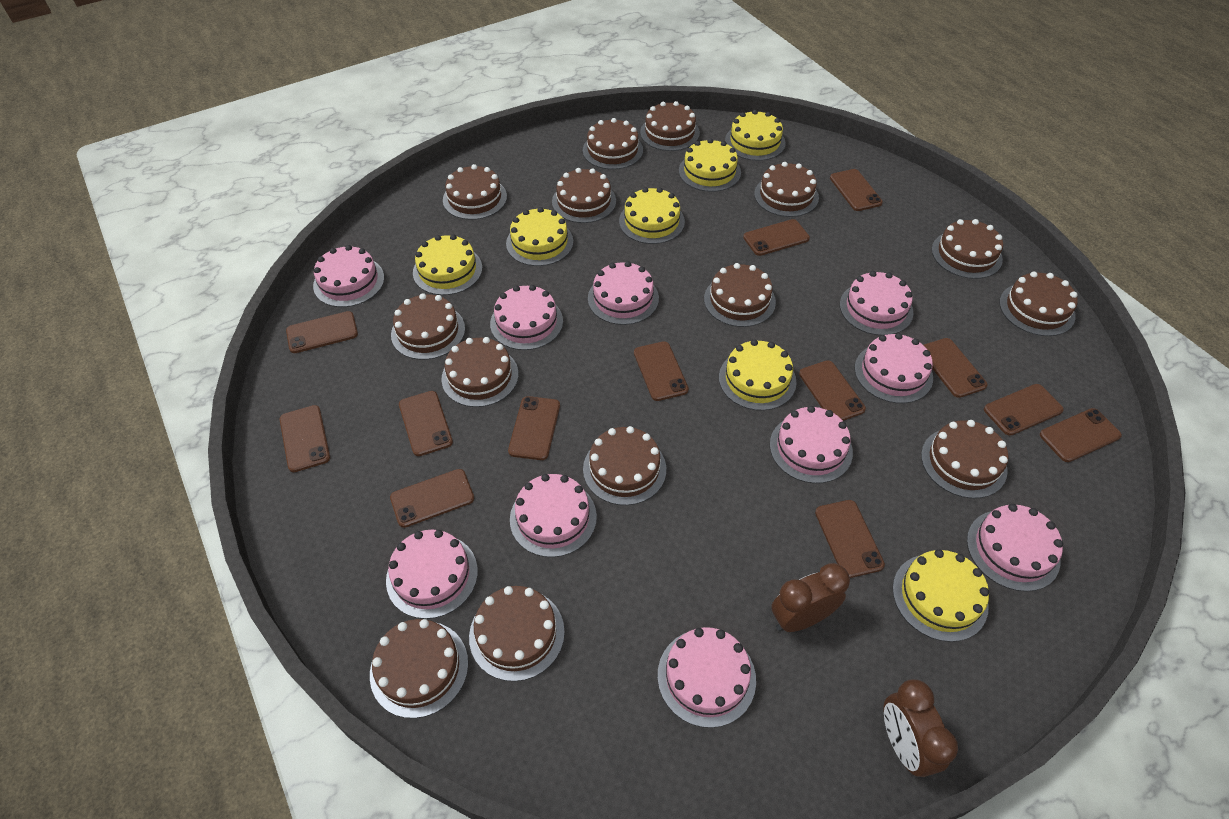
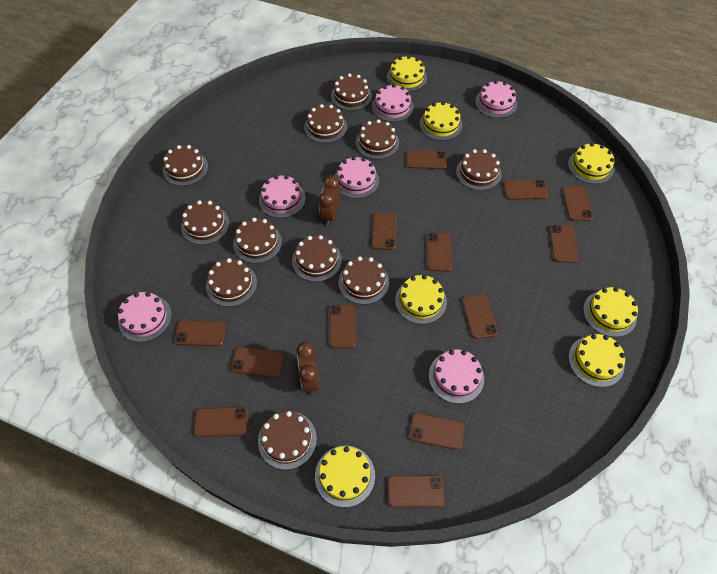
brown cake: [370,619,468,718] [391,293,465,360] [441,337,519,407] [443,164,507,220] [469,586,565,681] [552,168,616,223] [583,118,643,170] [583,426,666,505] [640,101,700,151] [704,263,776,327] [754,162,819,217] [921,420,1009,498] [932,219,1003,279] [999,272,1078,336] = 14 -> [163,145,208,186] [181,200,229,245] [206,258,257,307] [233,218,282,263] [258,411,317,470] [292,235,342,282] [304,104,347,143] [331,73,372,111] [339,257,389,304] [356,119,399,159] [456,149,502,190] = 11
pink cake: [313,245,384,307] [386,530,478,619] [490,285,563,350] [510,474,597,557] [588,261,659,325] [658,627,756,728] [770,406,853,483] [840,271,913,336] [855,333,933,403] [967,504,1063,592] = 10 -> [118,292,172,342] [259,175,305,218] [335,156,379,199] [372,84,414,122] [429,349,484,404] [475,80,517,118] = 6

